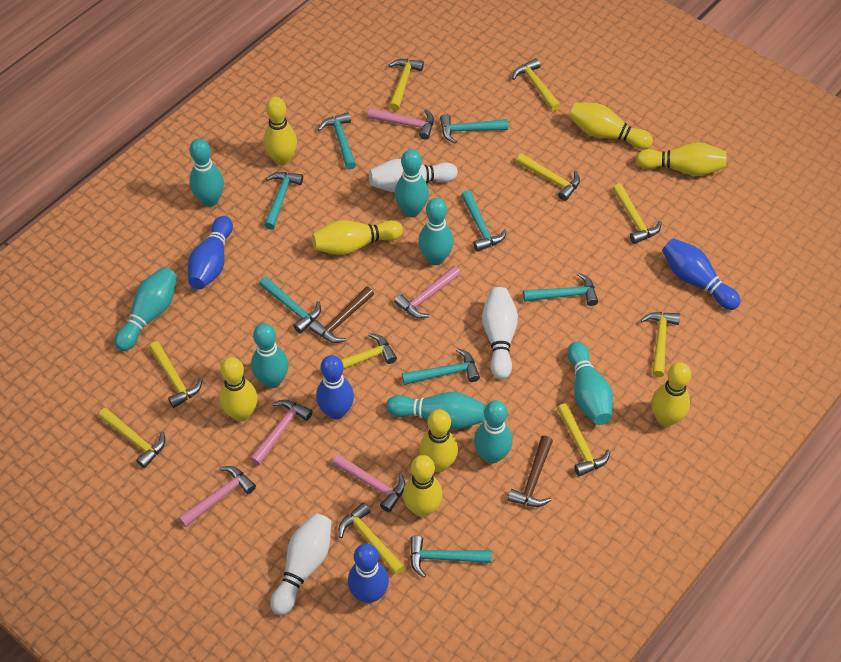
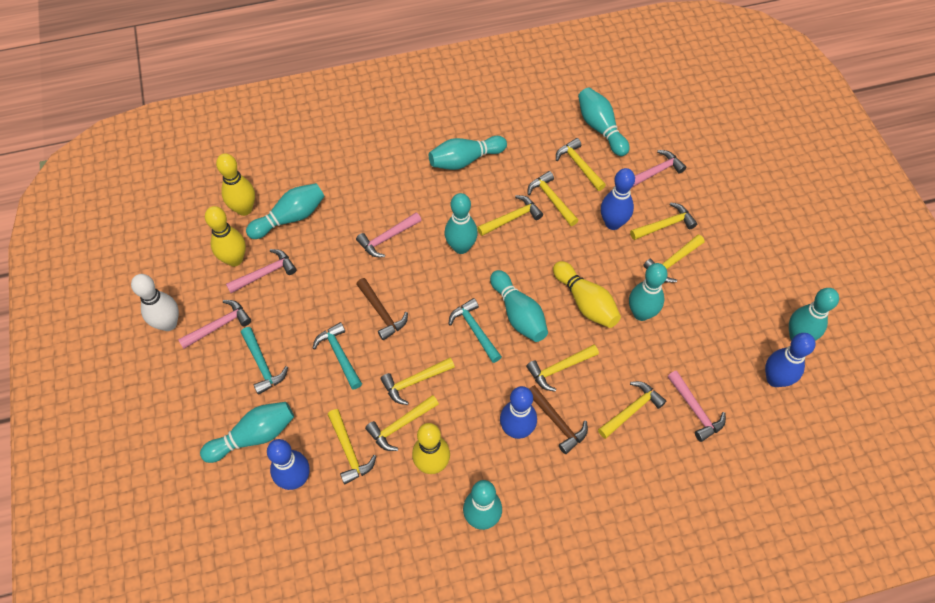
turquoise bowling pin: [114,267,177,351] [189,138,224,207] [251,323,289,388] [386,392,485,429] [395,149,429,217] [418,198,454,265] [474,400,513,464] [567,342,613,425] = 8 -> [200,402,294,463] [246,183,325,239] [429,136,507,170] [445,193,478,254] [463,480,502,530] [490,270,548,342] [578,88,629,156] [629,263,668,321] [789,288,839,341] = 9
turquoise hammer: [259,276,321,334] [264,172,303,230] [318,112,356,170] [402,348,480,385] [410,536,491,578] [440,114,508,144] [461,190,507,252] [523,273,598,306] = 8 -> [241,327,288,395] [313,322,362,390] [448,298,502,363] = 3
white bowling pin: [270,513,332,615] [369,159,458,192] [482,287,518,379] = 3 -> [131,274,179,331] = 1
yellow bowling pin: [219,357,258,422] [264,97,297,166] [312,220,403,255] [403,455,443,517] [419,409,458,472] [569,102,653,149] [636,142,726,176] [651,362,691,427] = 8 -> [205,206,246,267] [216,153,255,216] [412,423,450,474] [553,261,621,328] = 4

